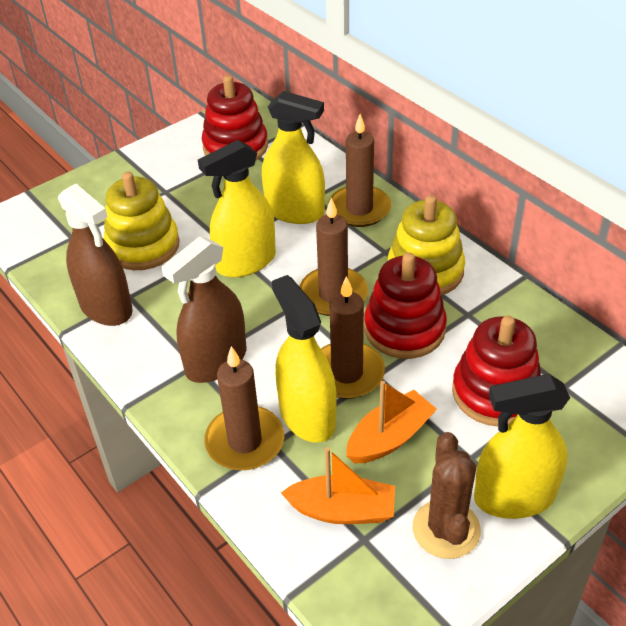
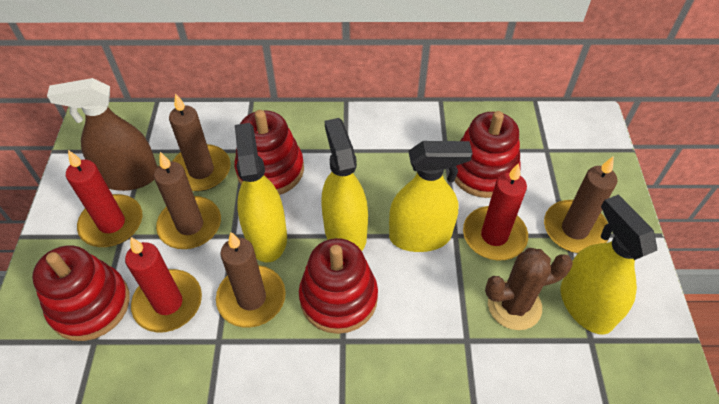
brown spray bottle: [58,184,133,326] [161,237,246,383] = 2 -> [47,78,158,191] = 1
orange boat: [281,447,395,524] [346,381,437,464] = 2 -> none = 0
red candle: none = 0 -> [66,150,143,247] [125,237,202,332] [463,163,528,261] = 3
red stacking toy: [202,75,268,160] [364,253,447,359] [452,316,541,426] = 3 -> [32,245,130,341] [235,110,304,195] [299,238,378,334] [455,111,521,198] = 4
yellow stacking toy: [104,172,180,270] [388,195,465,295] = 2 -> none = 0

